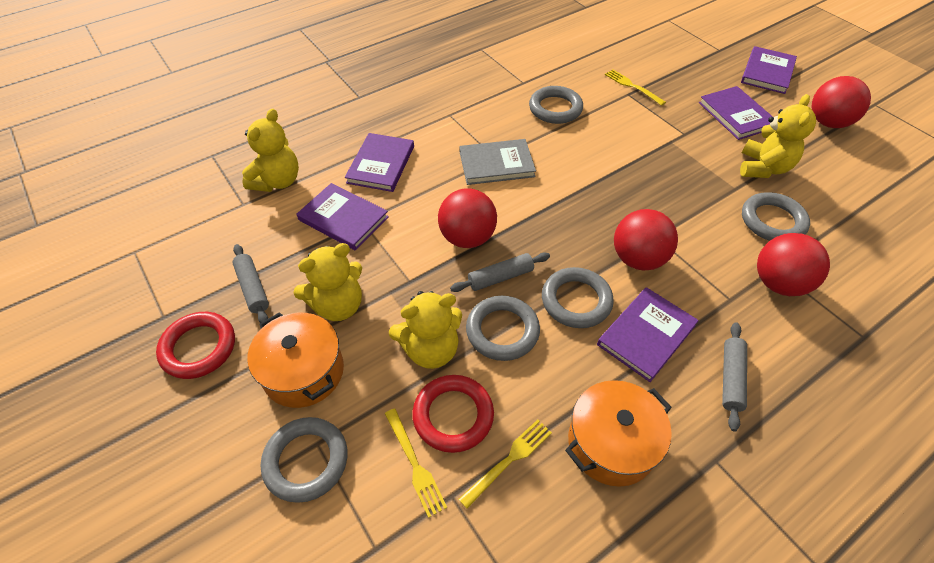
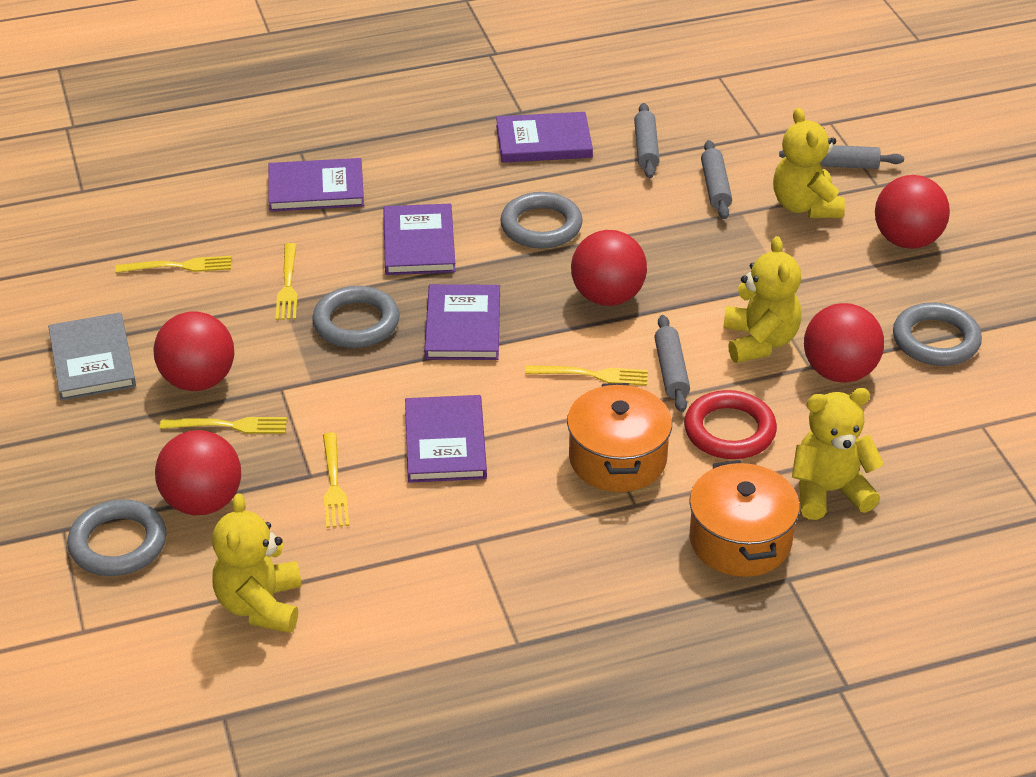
grey ring: [261,417,348,503] [466,296,540,361] [529,86,583,124] [542,267,614,328] [742,192,810,241] = 5 -> [67,500,167,576] [312,286,400,348] [500,192,583,249] [893,302,982,366] = 4
grey rolling pin: [232,244,269,323] [450,252,550,292] [722,322,747,432] = 3 -> [634,103,660,178] [654,315,690,412] [701,140,732,219] [779,145,904,169] = 4
red ball: [438,188,497,248] [614,209,678,271] [757,233,830,296] [812,76,871,128] = 4 -> [154,312,234,391] [155,430,241,515] [571,230,647,306] [804,303,884,383] [875,175,950,249] = 5
red ring: [156,312,235,379] [412,375,494,453] = 2 -> [684,390,777,459] = 1
yellow fork: [385,408,447,518] [458,419,552,509] [605,69,666,106] = 3 -> [115,256,231,273] [160,417,287,434] [276,243,298,320] [323,432,349,528] [525,365,648,386] = 5

